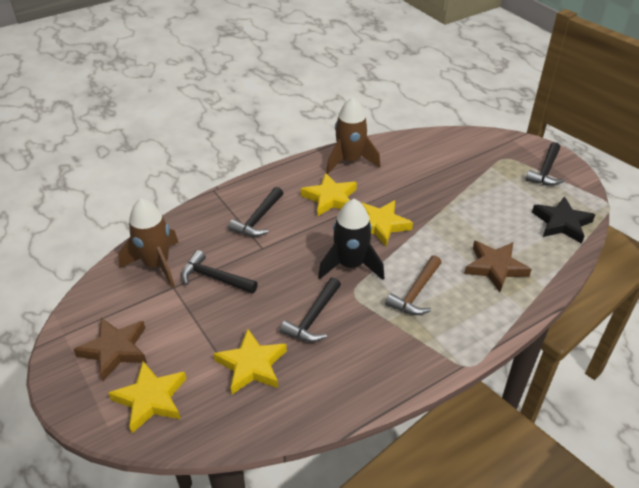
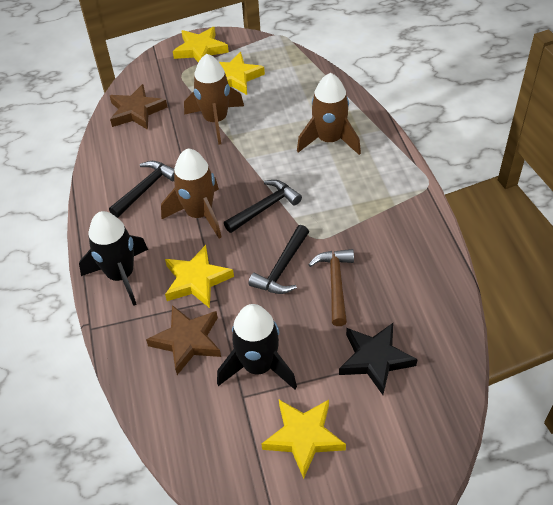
black hammer: [181,250,258,294] [228,187,283,237] [280,277,341,342] [525,142,565,186] = 4 -> [109,161,174,218] [224,180,302,233] [248,225,309,294] = 3
black rocket: [318,199,384,280] = 1 -> [79,211,148,306] [217,304,297,390] = 2
brown rocket: [118,198,179,287] [326,97,381,174] = 2 -> [161,148,222,239] [184,54,244,145] [297,73,361,155] = 3

